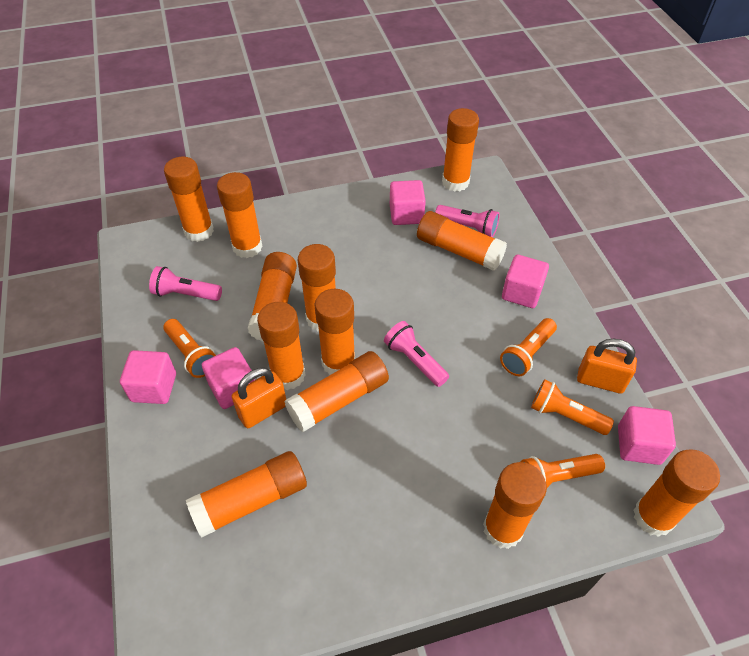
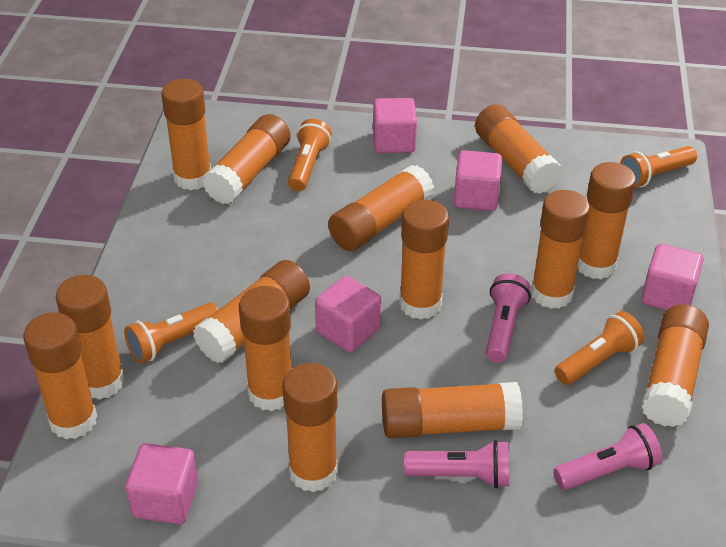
orange glue stick: [164,157,214,242] [186,451,307,538] [217,172,263,258] [248,252,297,342] [257,302,306,390] [284,351,389,432] [298,244,336,331] [314,289,355,375] [417,211,507,271] [442,108,479,192] [483,462,547,549] [634,449,720,537] = 12 -> [23,313,97,439] [56,275,125,400] [162,79,211,190] [193,260,310,363] [203,114,291,204] [239,286,292,411] [283,363,338,492] [328,165,434,251] [382,382,523,439] [399,200,449,320] [475,104,562,194] [531,190,590,309] [578,162,636,279] [641,304,709,427] = 14
orange padlock: [232,368,286,428] [577,339,637,394] = 2 -> none = 0

